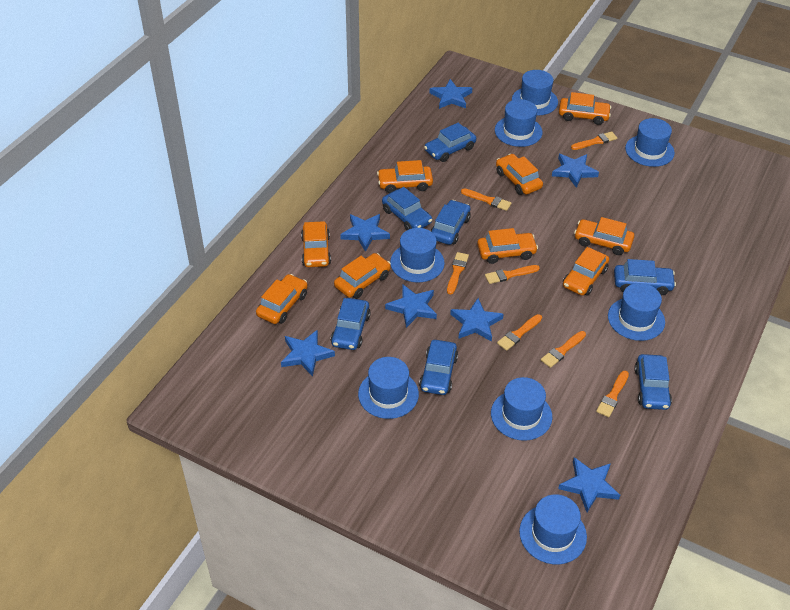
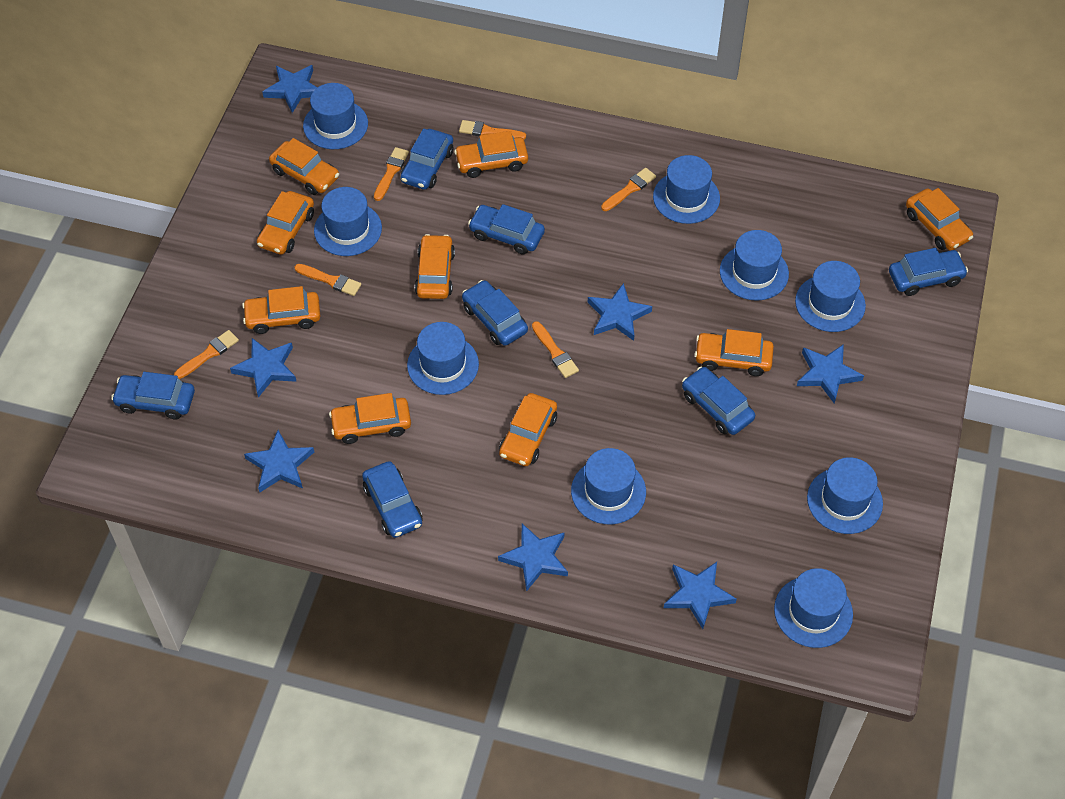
blue hat: [358,357,419,419] [390,228,445,282] [491,377,552,441] [495,99,543,147] [512,70,558,116] [519,494,587,564] [608,283,665,341] [625,118,675,167] = 8 -> [303,83,368,149] [314,187,382,256] [407,322,479,395] [571,448,646,524] [653,155,720,224] [720,230,789,301] [774,568,853,648] [795,261,866,332] [807,457,883,534] = 9
orange brush: [447,252,469,294] [461,188,512,211] [485,265,540,284] [497,314,542,351] [541,331,586,368] [571,131,617,150] [596,371,629,417] = 7 -> [174,330,239,379] [295,264,361,296] [374,147,409,201] [459,120,526,139] [532,321,579,378] [601,168,656,211] = 6

